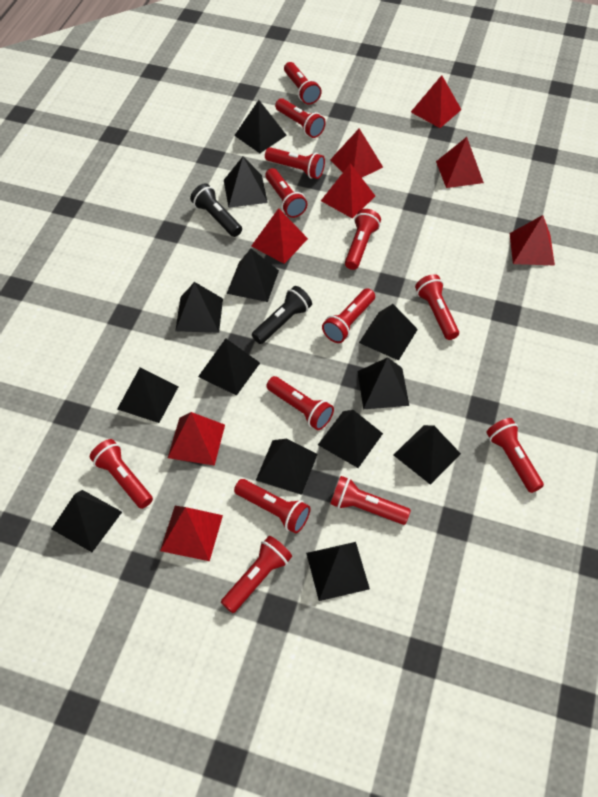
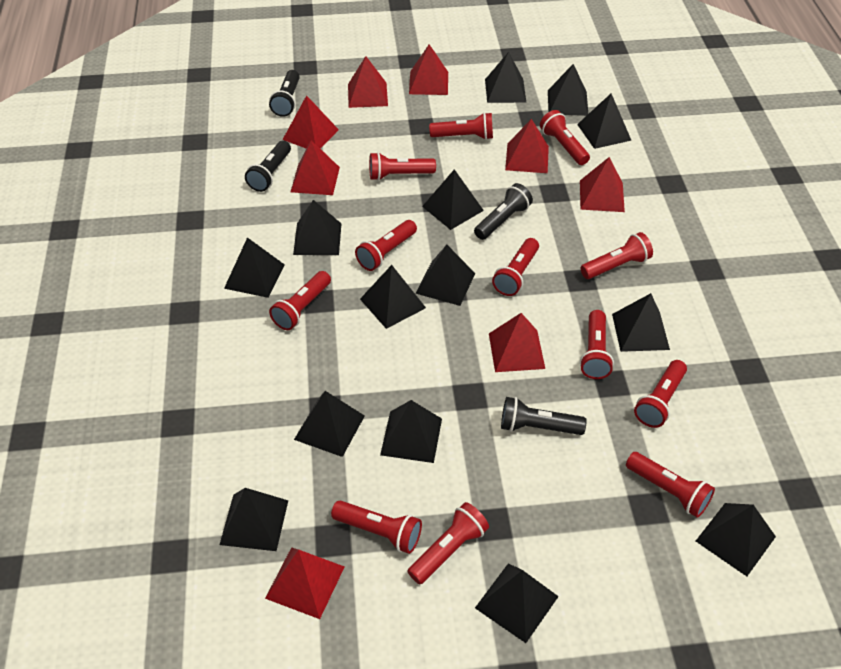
black flashlight: [190,183,242,237] [252,286,312,344] = 2 -> [245,141,291,192] [269,70,300,117] [474,183,533,240] [501,397,587,435] = 4
black pyramid: [52,490,122,552] [117,367,179,423] [175,282,223,333] [198,338,260,396] [224,157,268,208] [227,249,279,302] [234,100,287,153] [256,439,318,495] [306,542,370,601] [318,410,383,468] [357,357,409,409] [359,304,418,361] [394,425,461,485] = 13 -> [219,488,288,551] [224,237,285,298] [293,200,342,255] [294,391,365,457] [360,265,426,329] [380,400,442,463] [415,245,475,306] [422,169,484,230] [475,563,559,643] [485,52,526,103] [548,64,588,116] [577,94,632,149] [612,293,670,352] [696,503,776,576] = 14
red flashlight: [90,439,153,509] [221,536,292,613] [234,479,310,534] [265,147,325,179] [265,168,307,218] [266,376,334,430] [275,98,326,138] [284,62,322,104] [322,288,375,343] [331,476,411,525] [345,209,381,270] [415,274,459,340] [486,418,544,493] = 13 -> [269,271,331,330] [331,501,422,554] [355,220,417,271] [369,152,436,181] [408,502,489,584] [429,112,493,140] [492,238,539,296] [540,110,590,165] [580,310,614,379] [581,232,653,279] [626,452,715,518] [634,360,687,428] = 12

